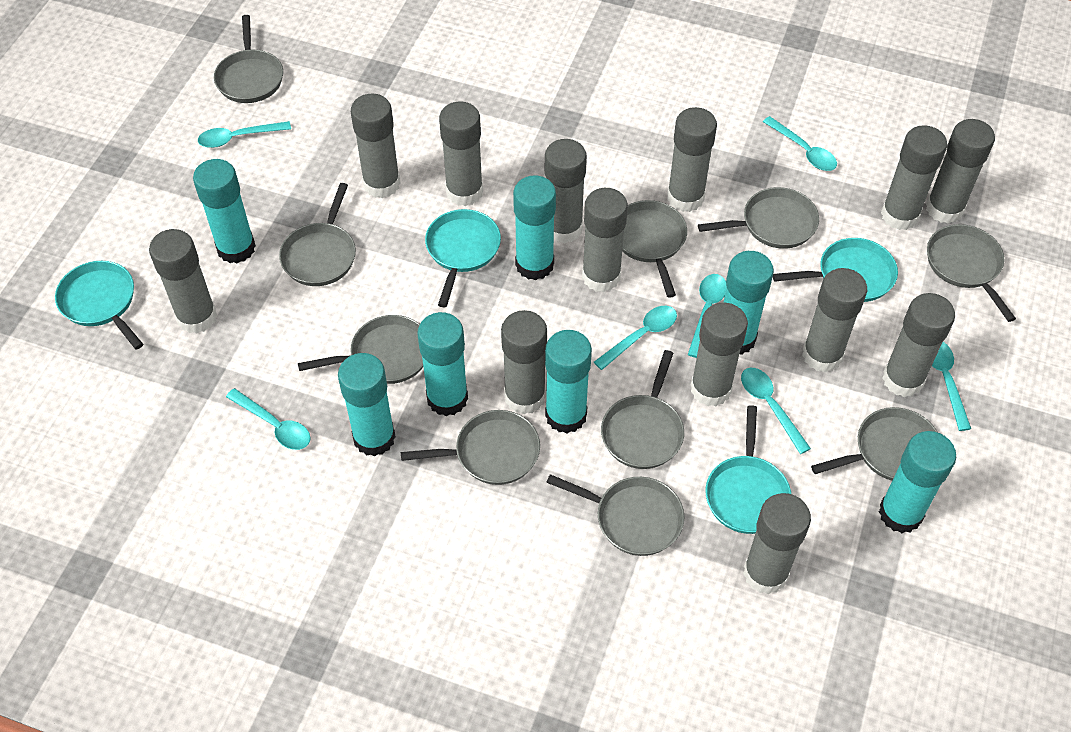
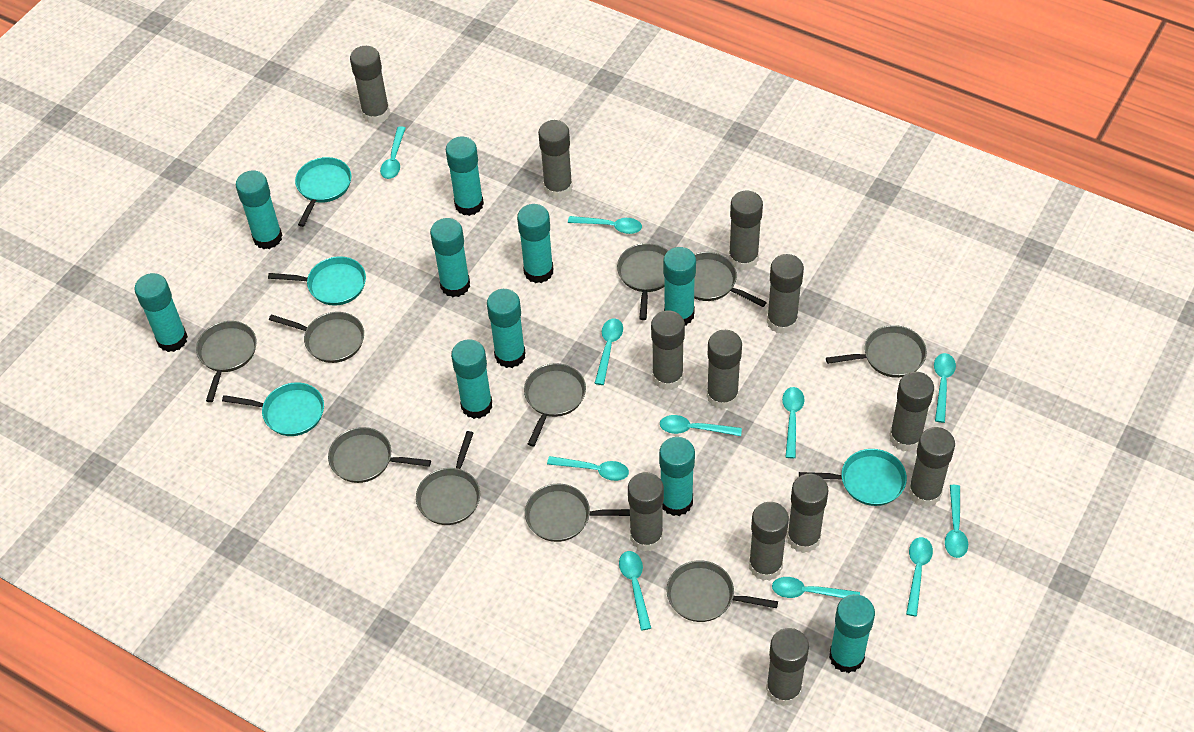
grey glue stick: [149,229,217,334] [351,94,400,198] [439,101,483,206] [501,310,547,414] [545,139,587,243] [582,188,628,292] [667,107,717,212] [691,303,748,406] [743,493,811,595] [802,268,867,372] [881,125,947,230] [882,293,955,397] [926,119,995,224] = 13 -> [350,46,390,124] [538,120,573,199] [628,472,664,551] [651,310,685,390] [707,330,742,410] [729,191,763,270] [749,502,789,581] [766,628,809,706] [767,254,804,334] [787,474,829,553] [889,372,934,452] [908,427,955,507] = 12
turquoise glue stick: [193,159,256,263] [338,353,396,457] [417,312,468,416] [513,176,556,280] [545,330,592,433] [723,251,774,355] [879,431,956,533] = 7 -> [134,273,188,352] [235,171,282,249] [430,218,470,297] [446,137,484,216] [451,339,492,419] [487,289,526,368] [517,204,553,283] [659,437,695,516] [663,247,696,326] [829,594,875,673] = 10
turquoise spoon: [198,121,291,148] [226,388,311,450] [594,306,677,370] [688,274,727,358] [741,367,811,454] [763,116,837,171] [932,342,971,431] = 7 -> [380,126,406,179] [547,456,629,481] [568,216,642,234] [595,318,623,385] [619,551,651,631] [660,415,742,436] [772,577,860,598] [782,387,805,458] [906,537,933,616] [934,353,956,423] [945,485,968,558] = 11

